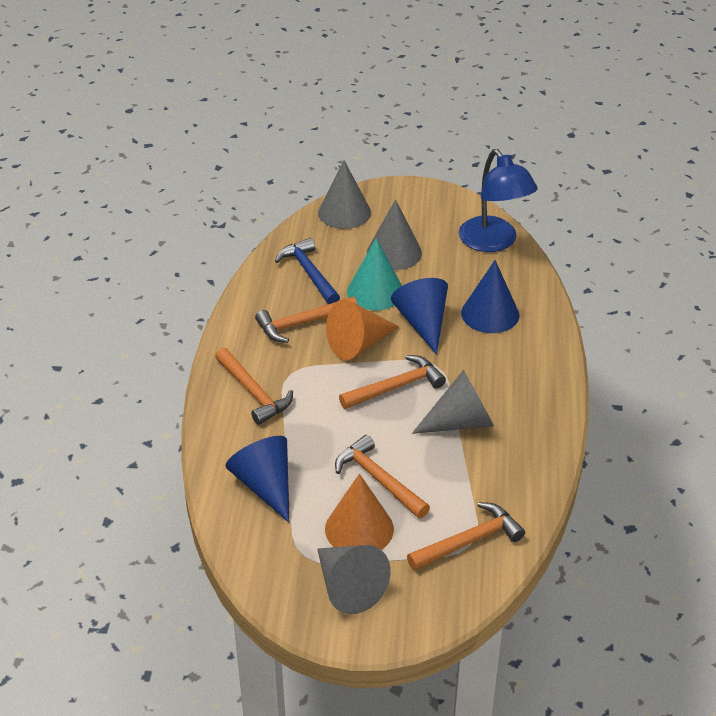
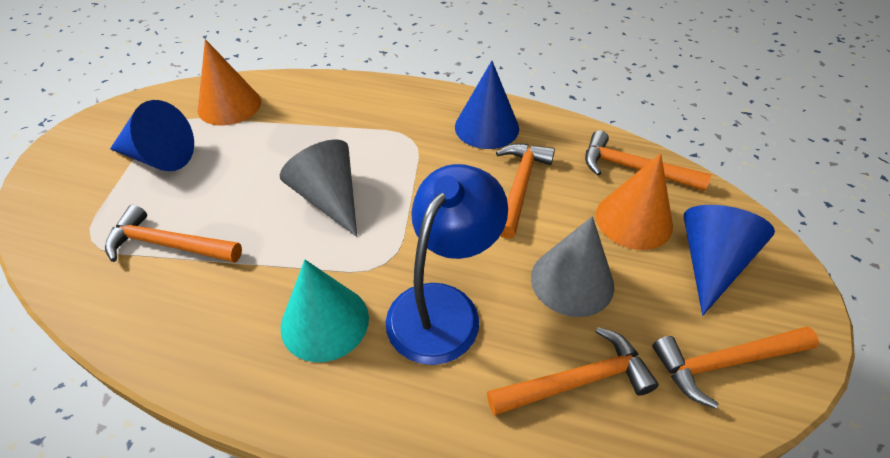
blue hammer: [275,238,340,304] = 1 -> none = 0
grey cone: [317,545,391,614] [318,160,371,229] [367,199,422,270] [412,370,494,434] = 4 -> [280,139,357,237] [531,216,614,317] = 2

